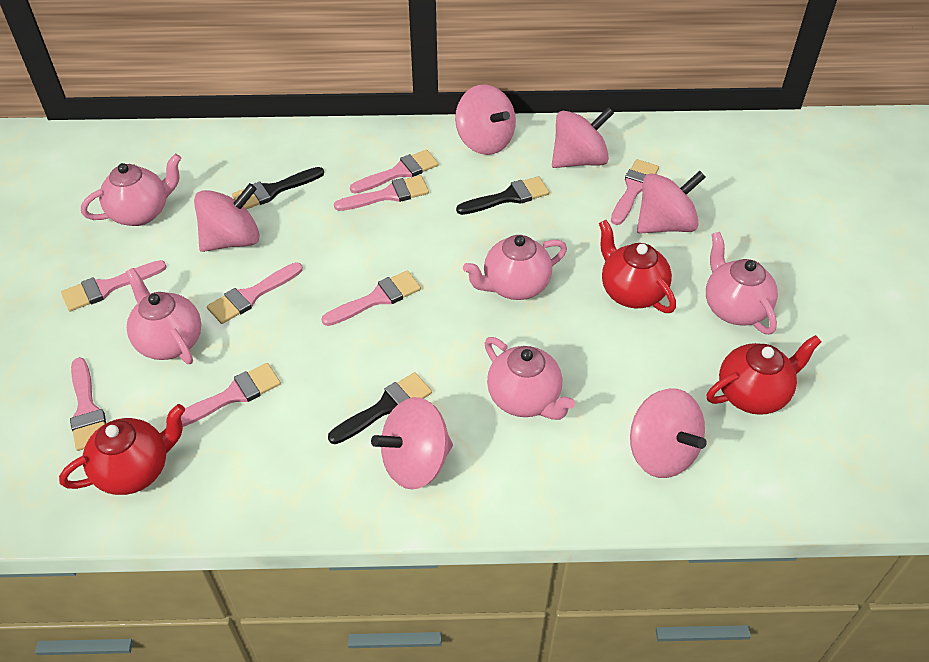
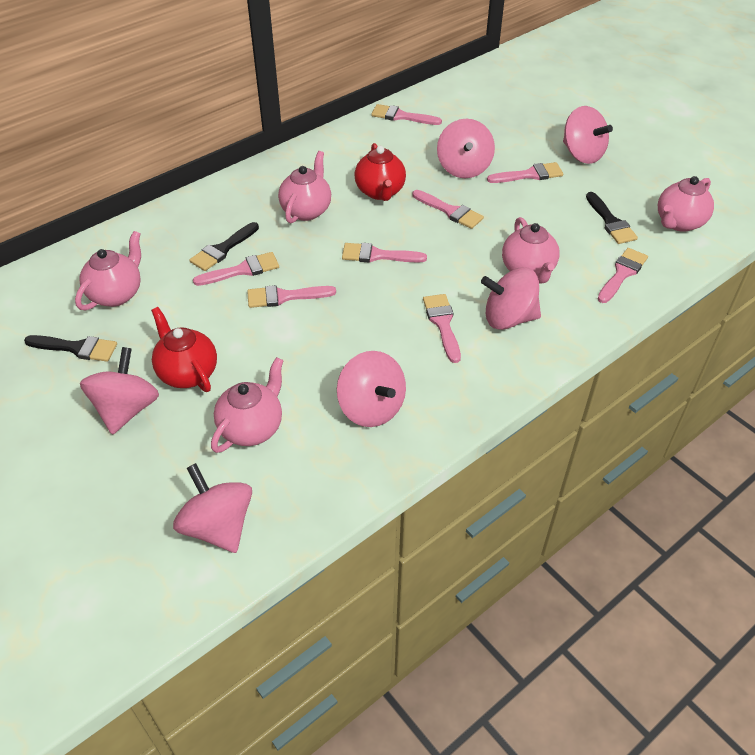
red teapot: [59,404,185,495] [599,220,676,313] [707,335,821,415] = 3 -> [151,307,217,392] [354,143,406,201] = 2

